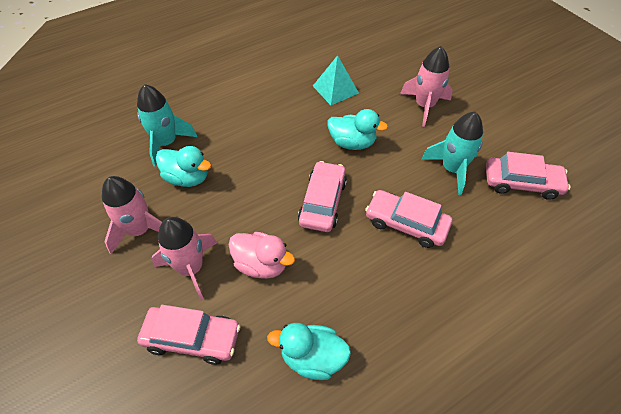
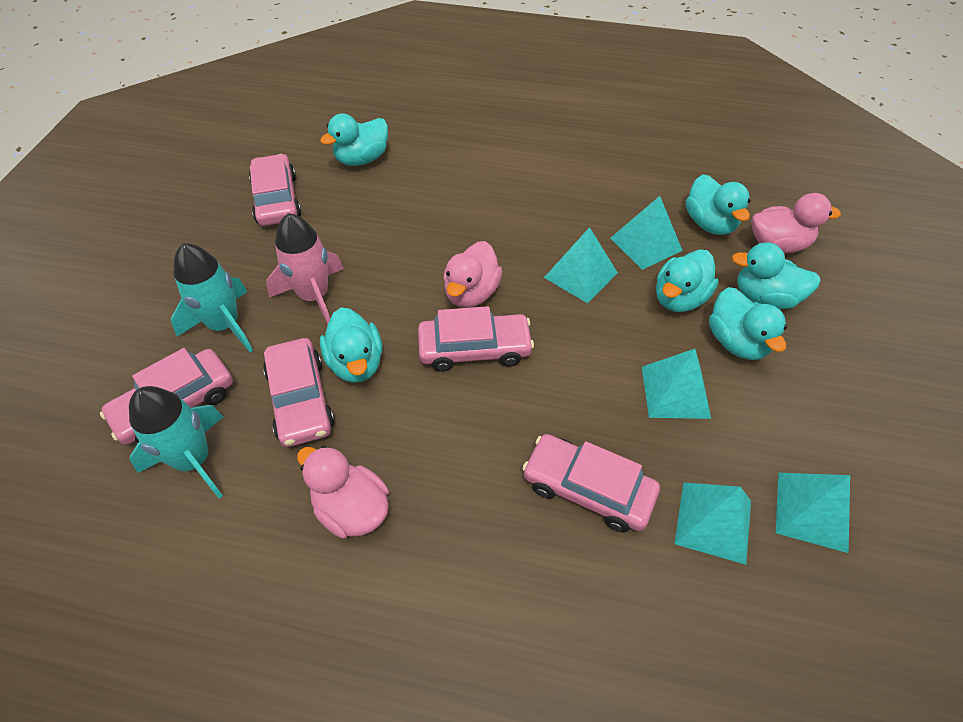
pink car: [137,305,241,365] [298,161,347,232] [365,190,452,248] [486,152,570,200] = 4 -> [100,348,233,445] [249,154,301,226] [263,338,335,447] [418,306,534,372] [522,434,660,532] = 5
pink duck: [229,232,295,279] = 1 -> [297,446,389,538] [443,241,502,308] [751,193,841,253] = 3
pink rocket: [102,176,162,254] [152,217,217,301] [400,46,453,127] = 3 -> [266,213,343,325] = 1
turquoise duck: [156,146,211,187] [267,323,351,380] [328,109,388,150] = 3 -> [320,113,388,166] [320,308,382,383] [656,249,718,312] [686,174,751,235] [709,287,787,360] [732,242,821,309] = 6
turquoise pyramid: [313,55,359,105] = 1 -> [544,227,618,303] [611,196,683,270] [642,349,711,419] [675,482,751,565] [776,473,850,553] = 5

